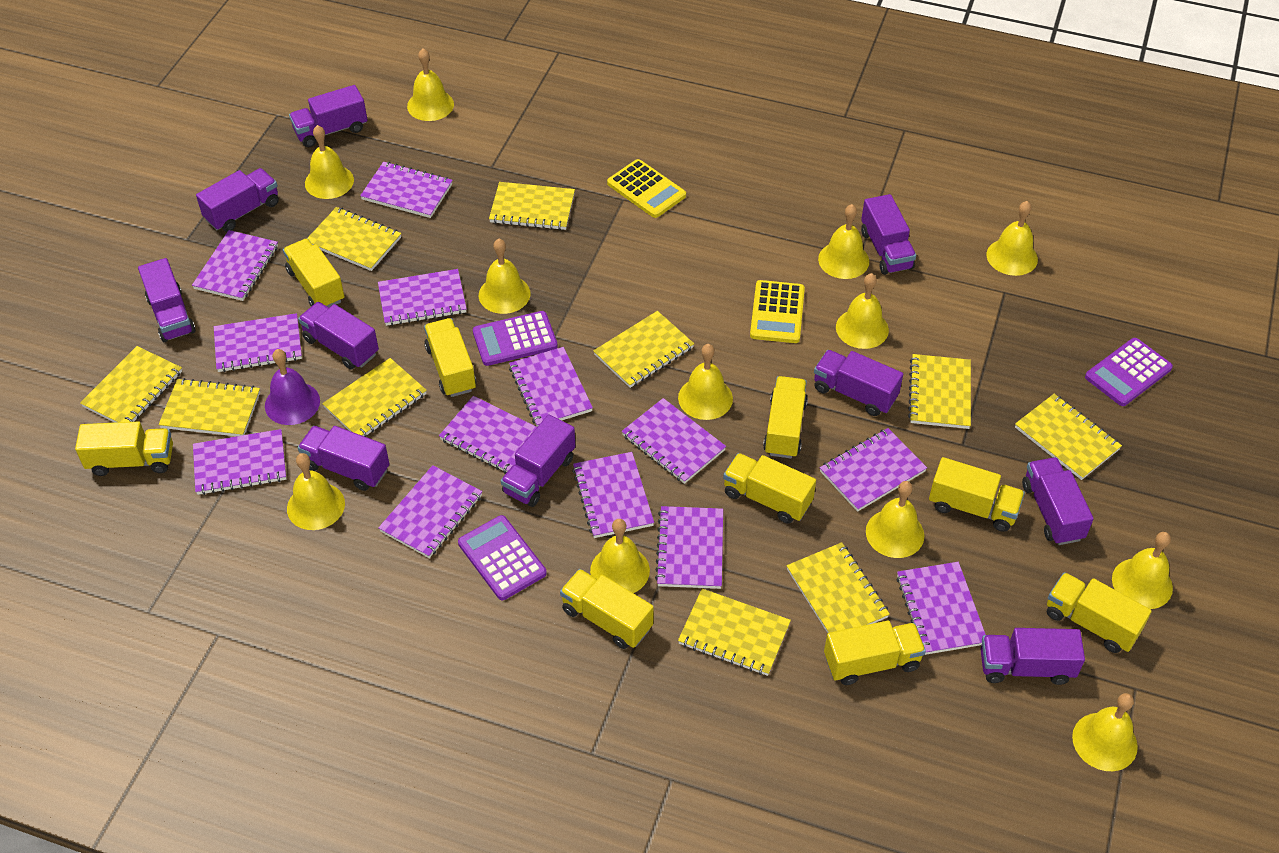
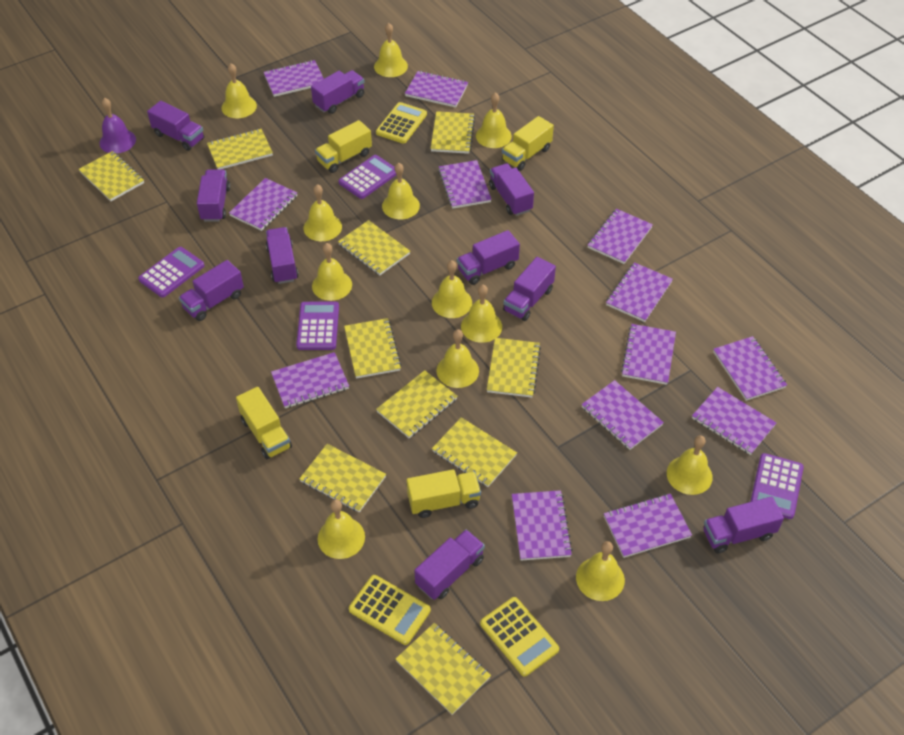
purple calculator: [458,515,547,600] [473,311,558,366] [1085,338,1173,406] = 3 -> [138,247,205,298] [296,302,339,350] [338,155,396,199] [750,453,804,519] = 4
yellow calculator: [607,159,686,218] [750,280,805,343] = 2 -> [349,575,431,645] [376,102,427,144] [480,597,559,676] = 3
yellow truck: [75,421,173,476] [283,239,345,308] [424,318,476,397] [560,569,654,649] [723,453,816,524] [763,376,808,458] [824,620,926,685] [929,457,1025,532] [1047,572,1152,653] = 9 -> [236,387,292,459] [315,120,372,173] [407,469,481,518] [502,116,554,171] = 4

